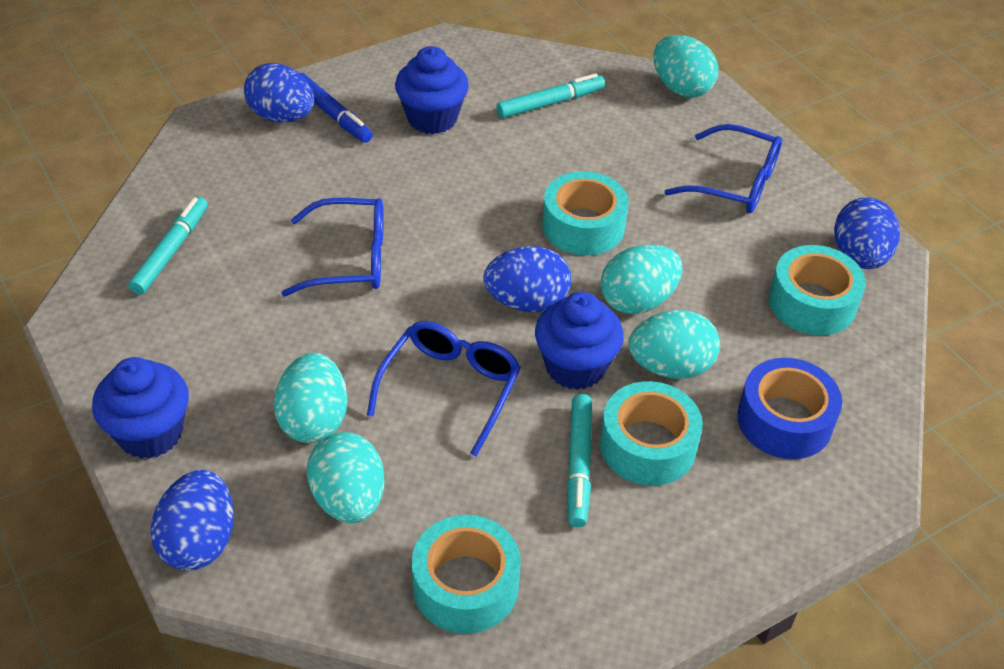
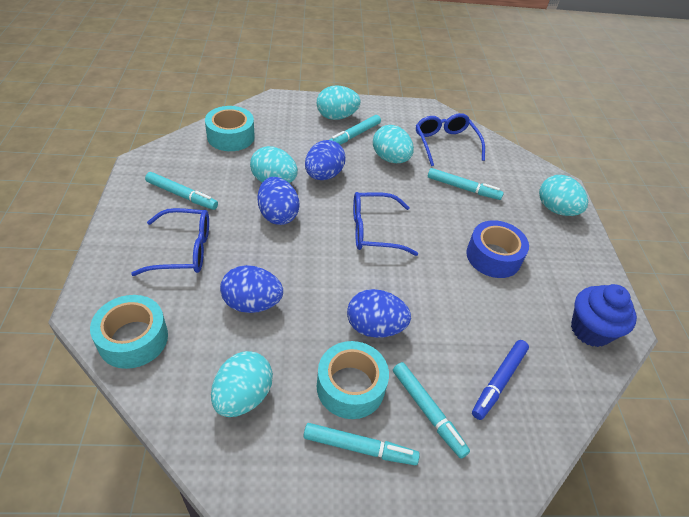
blue cupcake: [92,357,189,459] [395,46,469,134] [535,292,624,390] = 3 -> [571,284,637,347] = 1
turquoise marker: [128,197,208,295] [496,73,605,118] [567,394,592,527] = 3 -> [145,172,218,210] [303,423,420,465] [330,115,381,145] [393,362,470,459] [428,168,504,200] = 5
turquoise tape: [412,515,521,634] [542,171,628,256] [600,381,703,486] [769,245,866,335] = 4 -> [90,295,168,369] [205,106,255,151] [317,341,389,419] = 3

